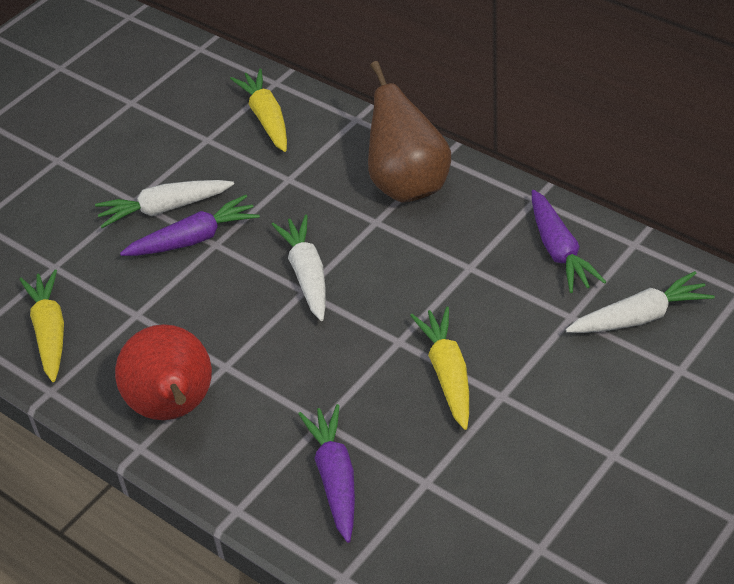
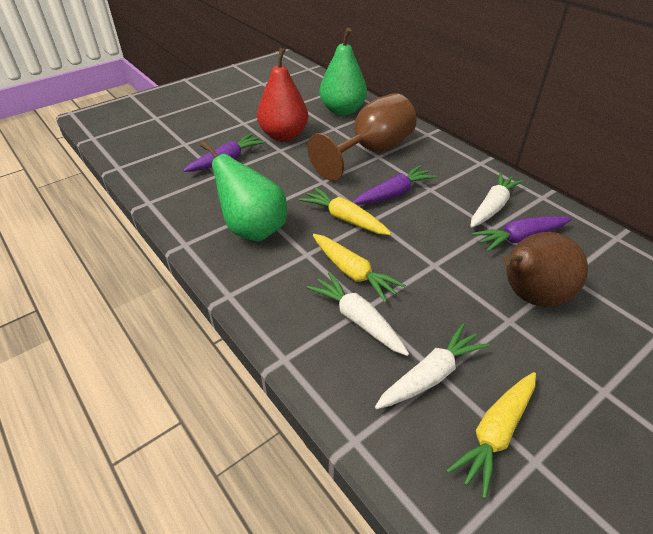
brown goblet: none = 0 -> [307,93,417,181] = 1
green pear: none = 0 -> [201,141,287,241] [320,28,367,116] = 2

